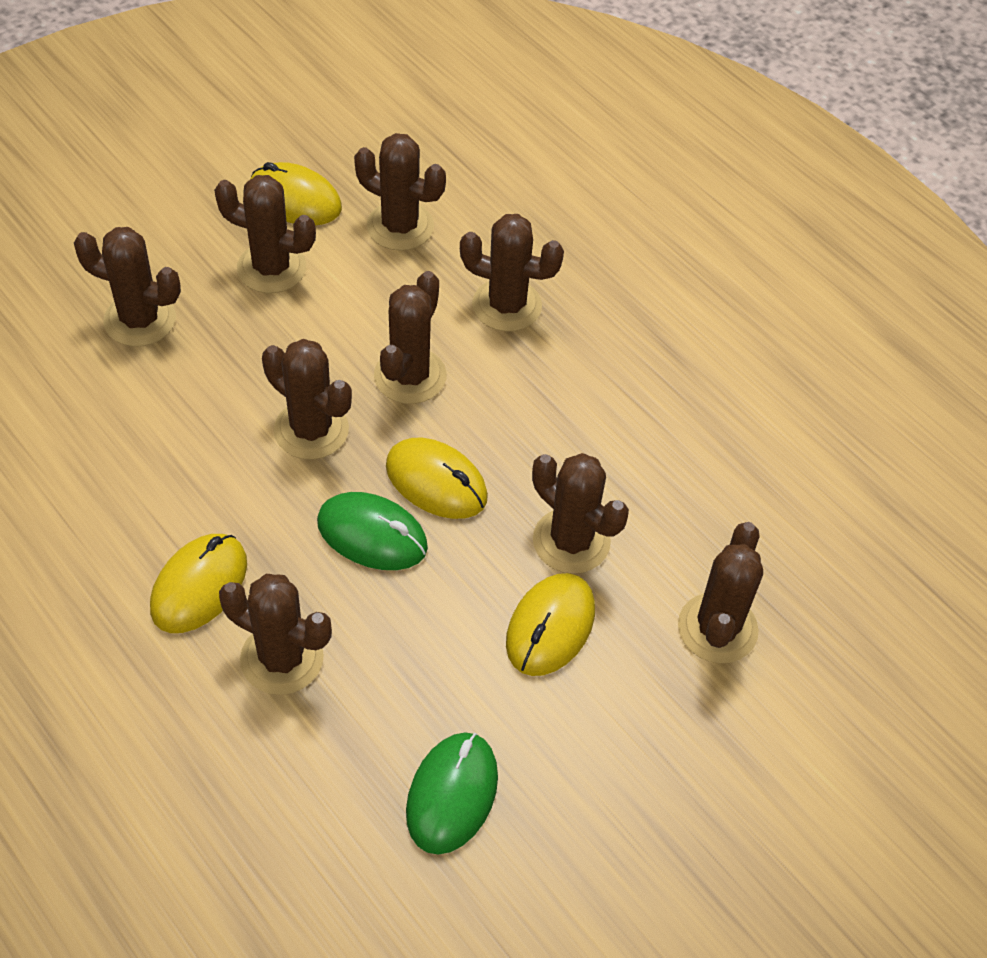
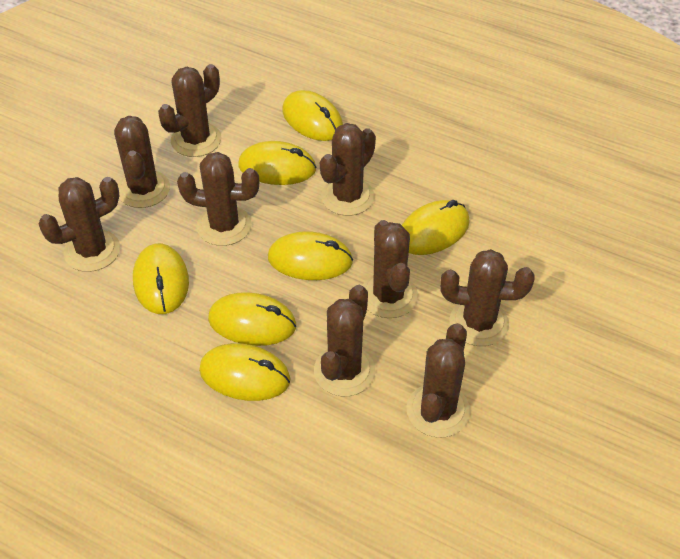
green mouse: [317,492,428,570] [406,732,498,855] = 2 -> none = 0
yellow mouse: [150,534,247,633] [251,162,342,225] [386,438,488,519] [506,573,595,676] = 4 -> [133,243,189,314] [199,343,290,401] [208,292,296,346] [238,141,316,185] [268,231,353,280] [282,90,343,141] [402,200,470,255] = 7

